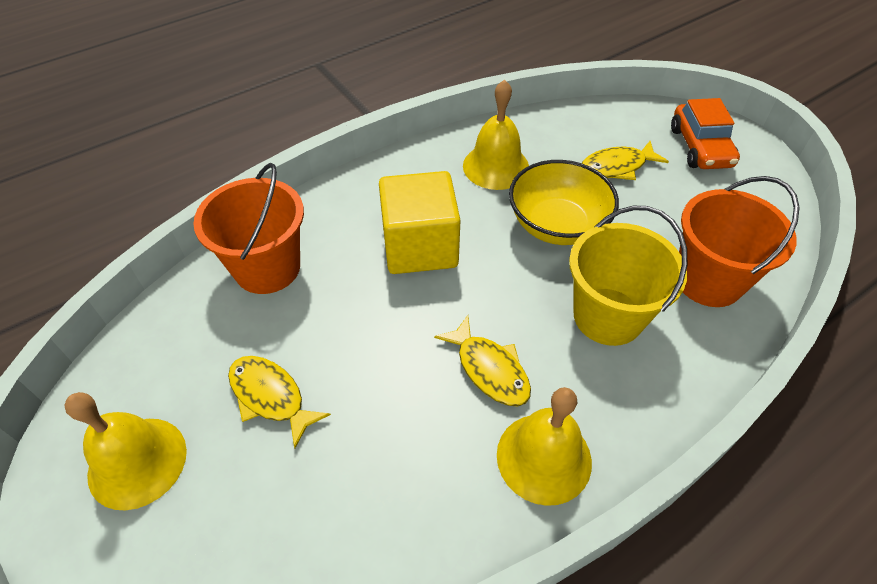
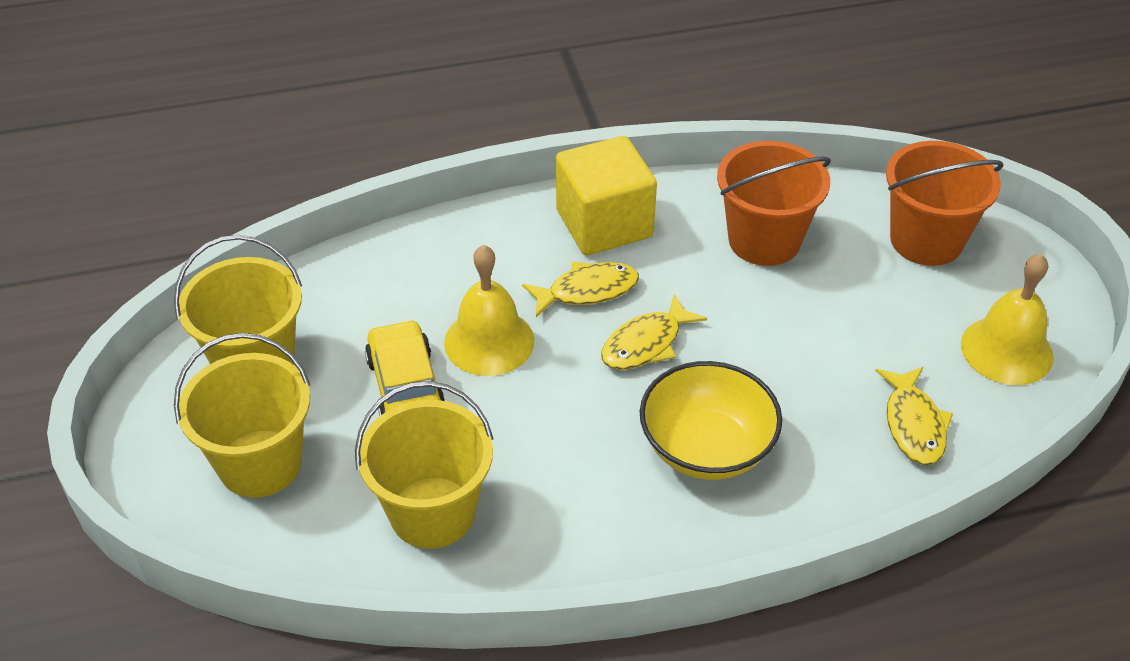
orange car: [671,98,740,169] = 1 -> none = 0
yellow bell: [64,392,187,510] [463,79,529,190] [497,387,592,506] = 3 -> [444,245,534,376] [961,254,1054,385] = 2
yellow bucket: [569,206,687,346] = 1 -> [174,235,302,365] [174,333,310,498] [355,381,494,549] = 3
yellow car: none = 0 -> [365,319,446,416] = 1

